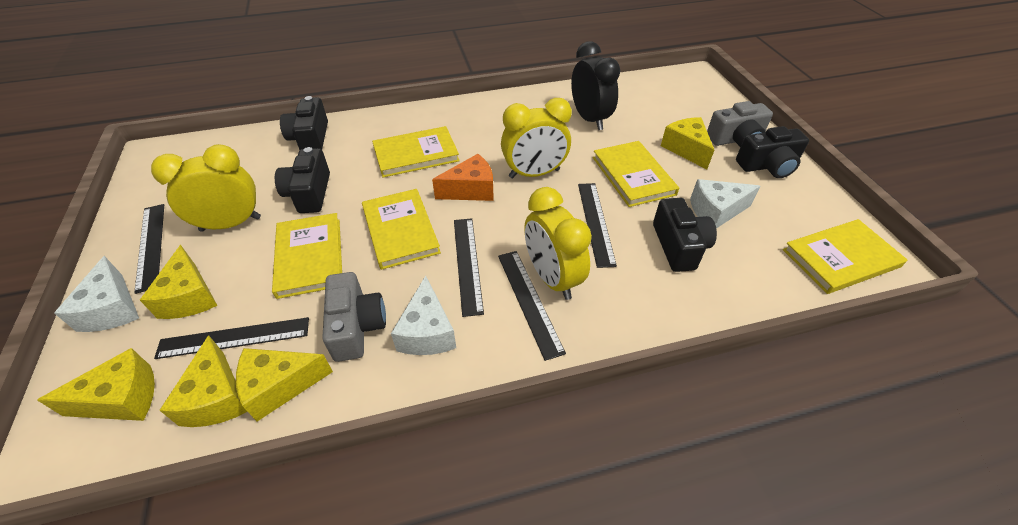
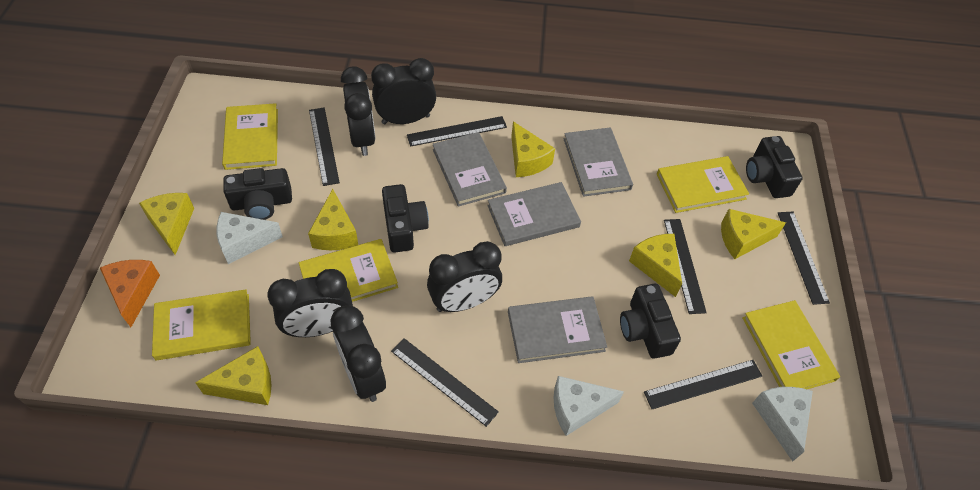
black clock: [571,41,620,130] = 1 -> [267,269,353,337] [330,305,386,402] [341,66,376,156] [371,58,436,124] [427,241,502,312] = 5
black ruler: [134,204,164,294] [154,317,309,359] [454,218,484,317] [498,251,566,361] [578,183,617,268] = 5 -> [309,108,340,186] [391,338,499,427] [407,116,507,147] [644,360,762,409] [664,219,707,314] [778,212,830,305] = 6
grey book: none = 0 -> [432,132,507,207] [487,182,581,246] [508,296,607,363] [564,127,633,197] = 4
grey camera: [322,272,386,362] [707,101,773,147] = 2 -> none = 0
yellow cheese: [37,348,155,421] [140,245,218,319] [159,335,247,427] [236,348,333,421] [661,117,714,169] = 5 -> [139,193,194,255] [195,346,272,405] [308,189,358,250] [511,121,555,177] [629,234,682,297] [721,209,786,259] = 6
yellow clock: [151,144,261,232] [501,98,572,178] [524,187,592,300] = 3 -> none = 0

